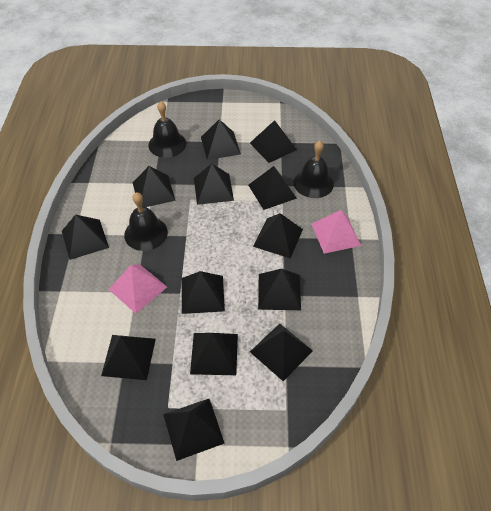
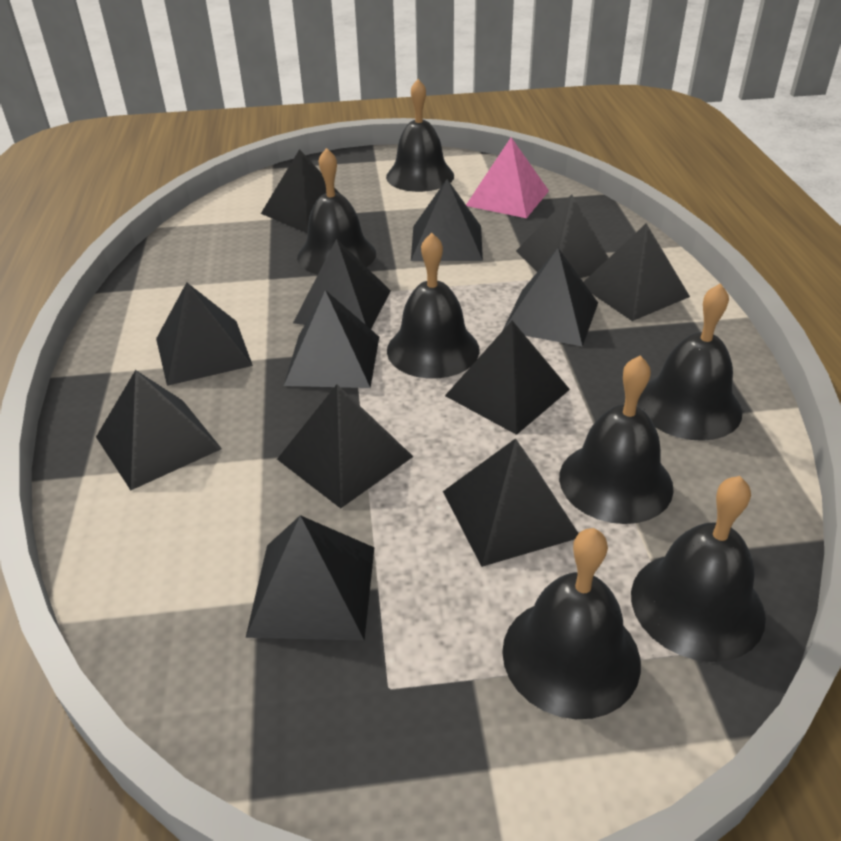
black bell: [124,192,168,251] [148,101,186,158] [294,141,334,198] = 3 -> [297,148,376,274] [386,79,454,192] [387,233,480,379] [502,528,641,719] [559,356,674,524] [631,476,766,662] [638,283,742,441] = 7
pink pyramid: [108,264,167,313] [311,210,361,254] = 2 -> [466,137,549,218] = 1

